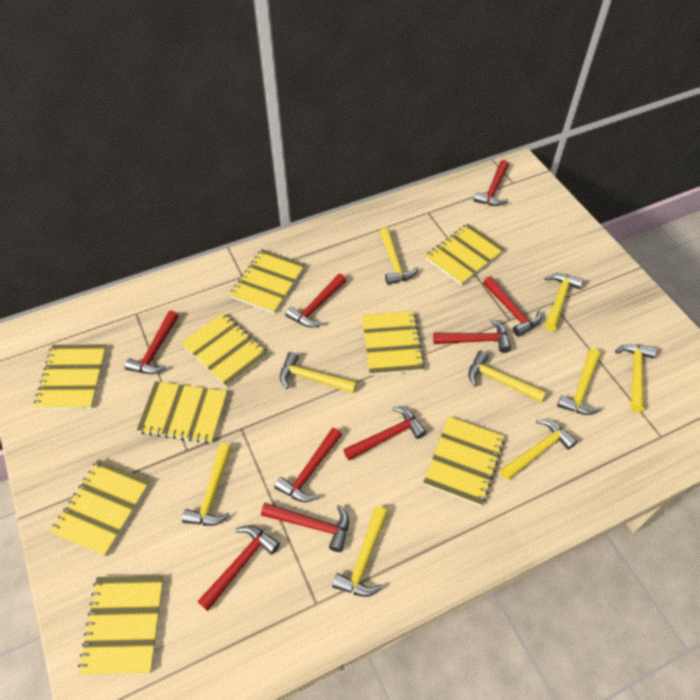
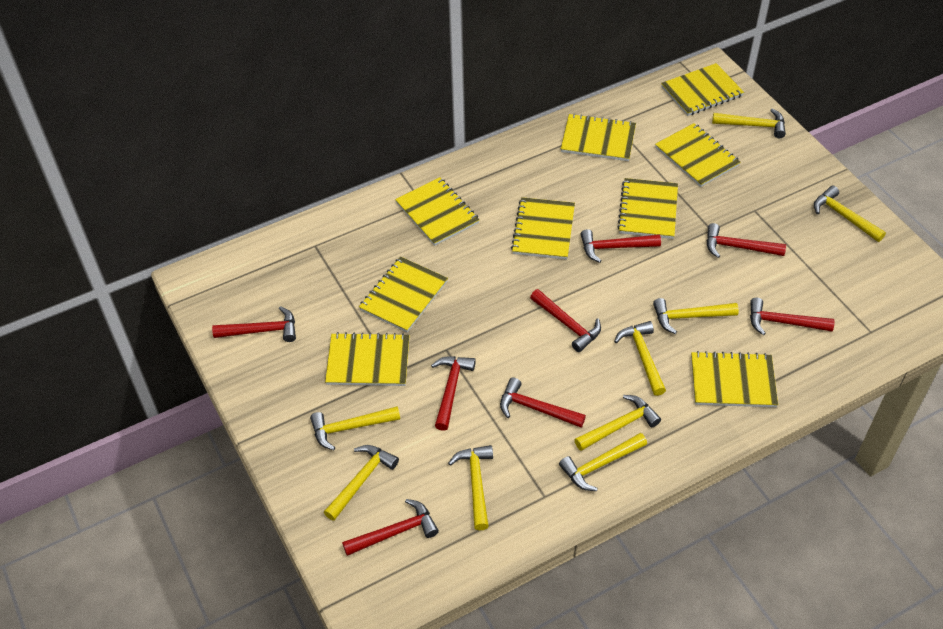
red hammer: [125,311,179,374] [197,525,280,611] [261,503,349,552] [274,428,342,502] [285,274,346,328] [343,407,427,461] [433,319,511,353] [473,160,509,206] [483,276,542,337] = 9 -> [212,306,296,342] [342,499,439,556] [431,356,476,431] [500,378,586,428] [530,289,601,352] [581,229,661,263] [706,223,786,258] [750,298,835,335] = 8

